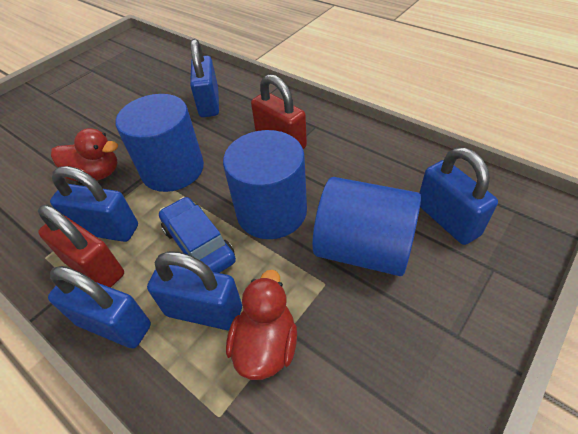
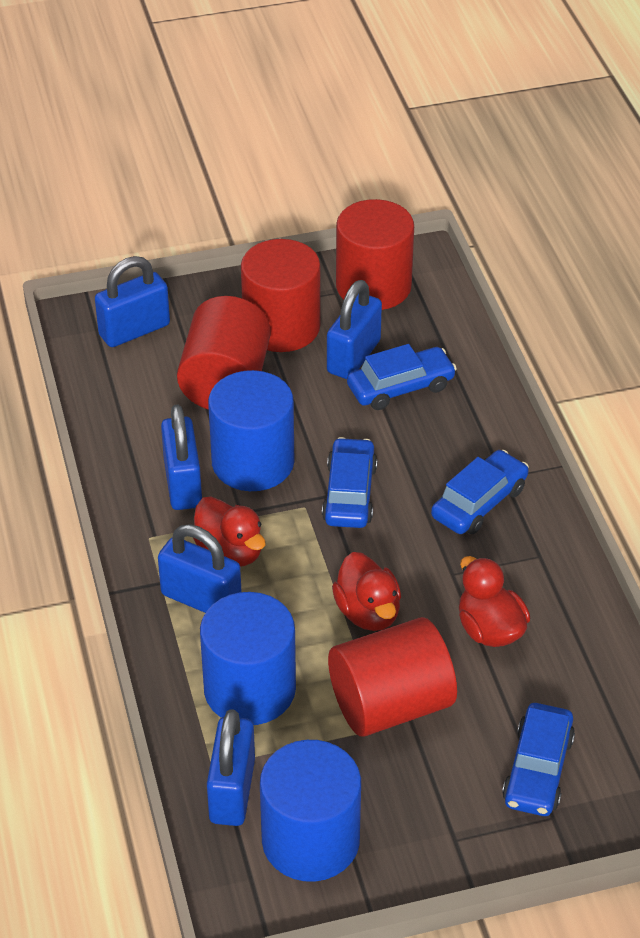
blue car: [159,197,236,273] = 1 -> [322,437,378,528] [347,344,457,410] [431,450,529,534] [502,703,575,816] = 4
red cylinder: none = 0 -> [177,296,271,409] [241,239,320,352] [328,617,457,736] [336,199,414,310] = 4
red duck: [51,128,118,181] [226,269,297,380] = 2 -> [193,497,266,567] [332,552,401,631] [459,556,530,647] = 3
red padlock: [38,205,124,288] [251,74,307,149] = 2 -> none = 0

